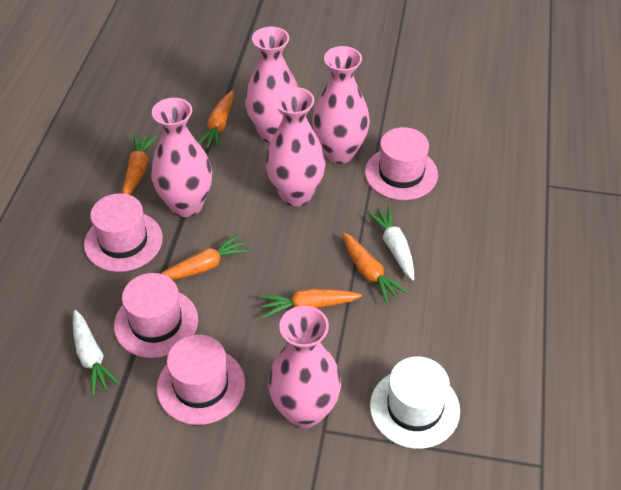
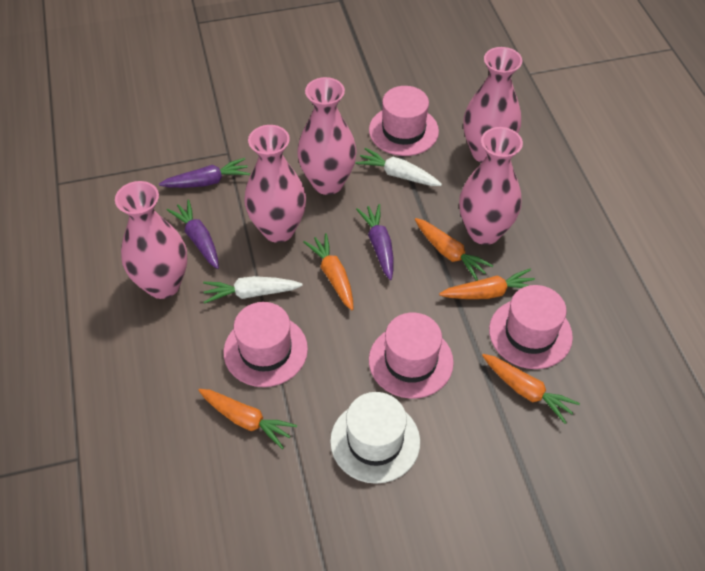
purple carrot: none = 0 -> [159,158,250,188] [167,200,219,269] [356,204,393,280] = 3

